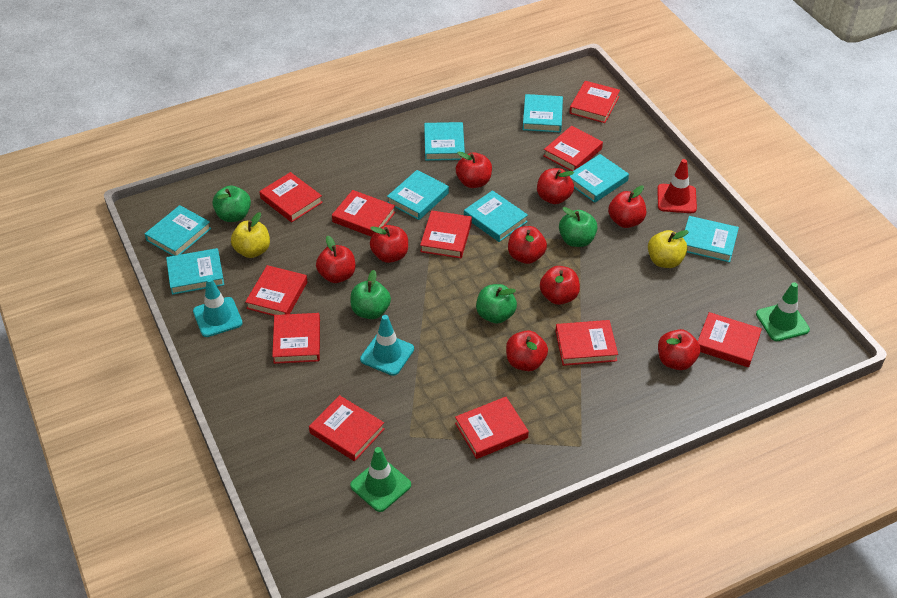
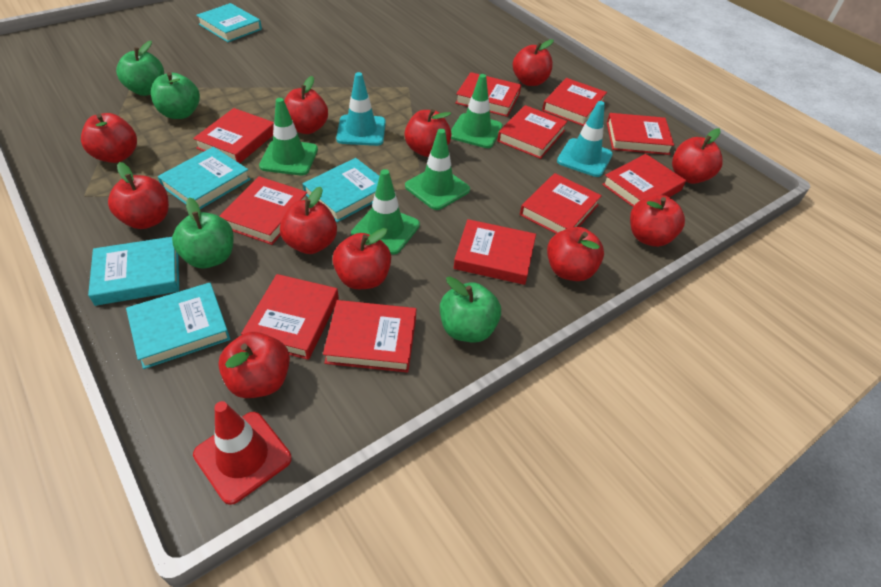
green traffic cone: [350,447,411,512] [756,282,810,341] = 2 -> [259,98,318,175] [351,169,420,255] [405,129,470,210] [451,74,503,148] = 4
red apple: [316,235,355,283] [370,225,408,263] [456,152,492,188] [506,330,548,371] [508,226,547,264] [537,168,574,204] [540,266,580,305] [608,186,646,228] [658,329,700,370] = 9 -> [81,113,137,163] [108,162,169,229] [218,332,290,398] [280,187,337,254] [284,76,328,134] [332,228,391,289] [404,109,452,157] [513,39,554,86] [547,227,604,281] [630,195,685,247] [672,128,723,184] = 11
turquoise book: [145,205,211,256] [166,248,224,295] [387,170,449,220] [424,122,465,161] [464,190,528,242] [523,94,563,133] [570,154,629,203] [683,216,739,262] = 8 -> [88,237,179,306] [126,283,231,369] [158,147,251,209] [196,3,262,42] [303,158,379,222] = 5
yellow apple: [231,212,270,258] [648,230,689,268] = 2 -> none = 0

